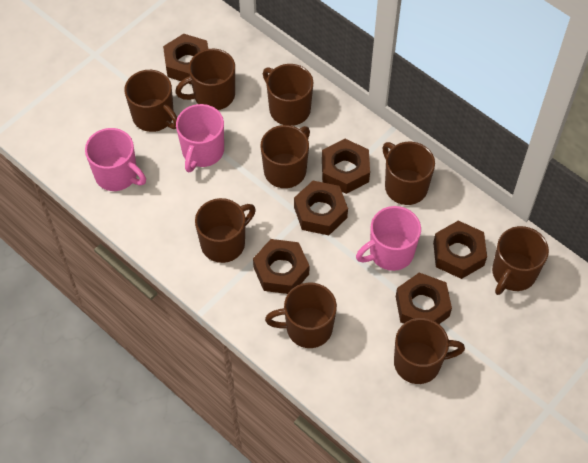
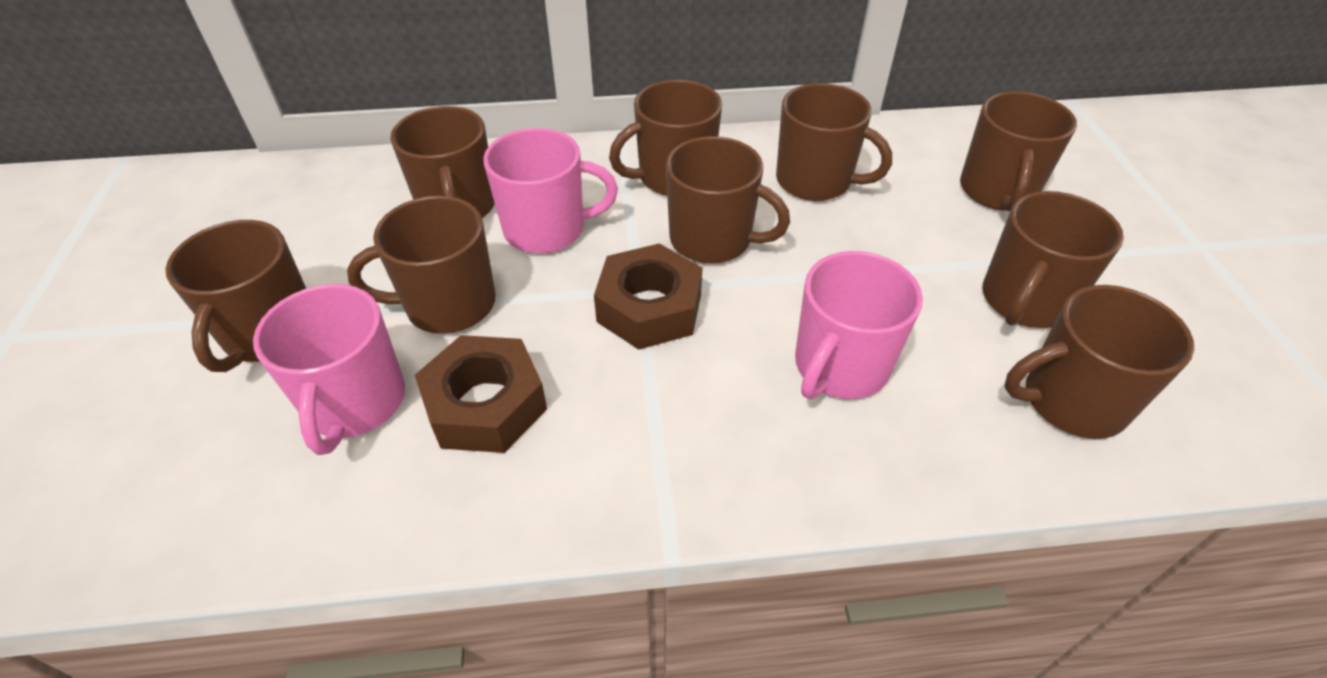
brown nut: [163,34,208,84] [253,239,309,294] [294,181,348,235] [322,139,370,194] [396,273,452,324] [433,221,487,279] = 6 -> [415,335,547,453] [594,243,703,350] = 2

